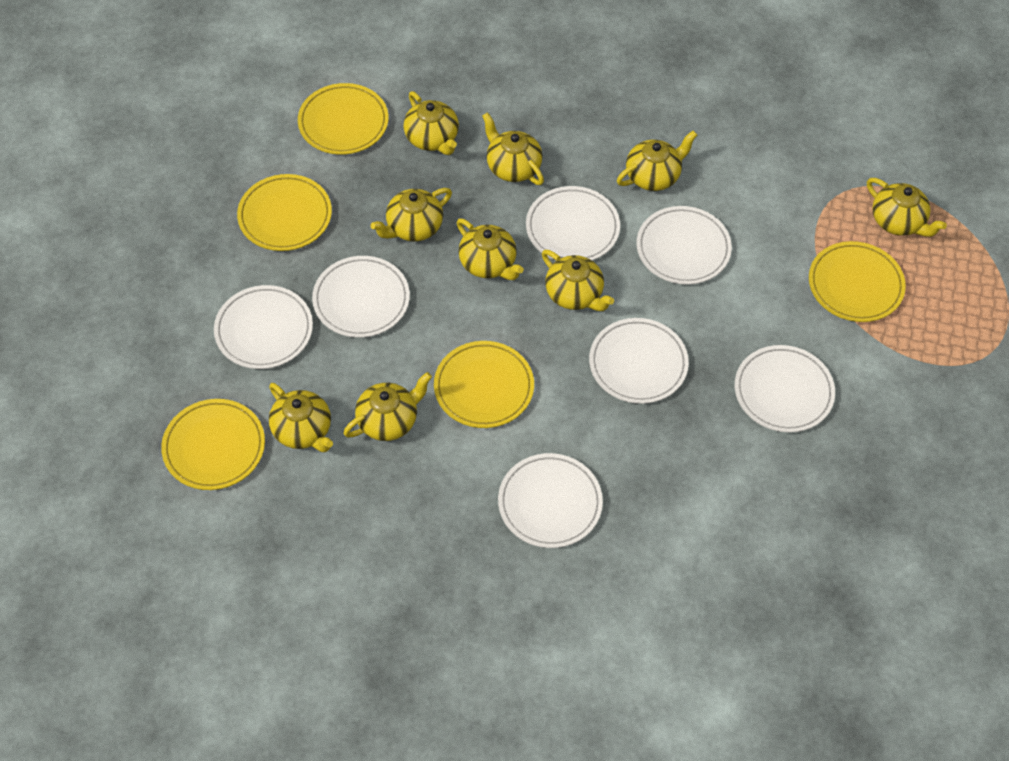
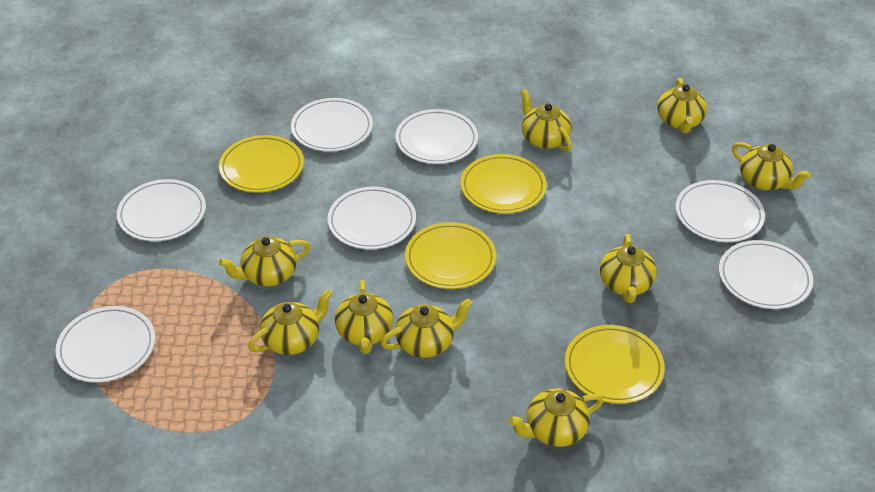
yellow plate: [161,399,265,490] [237,174,332,251] [298,83,389,155] [434,341,534,428] [809,241,906,322] = 5 -> [219,135,304,193] [405,222,496,289] [460,154,547,214] [565,325,665,404] = 4

